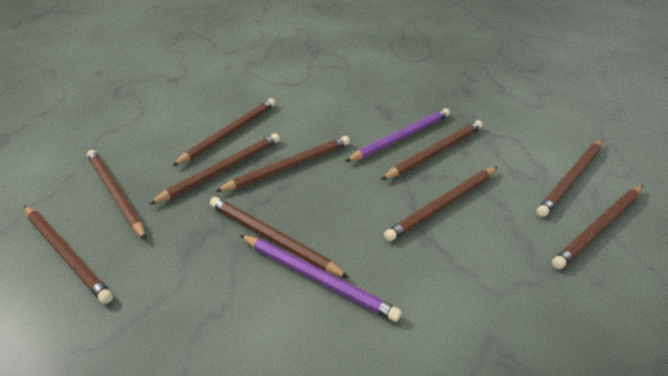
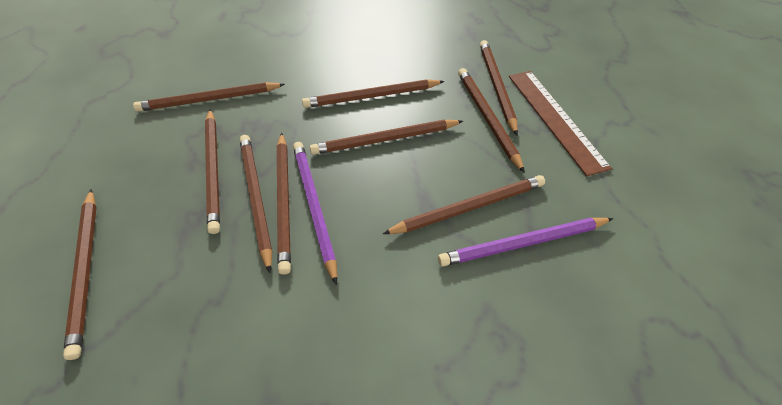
brown ruler: none = 0 -> [509,71,612,176] = 1

